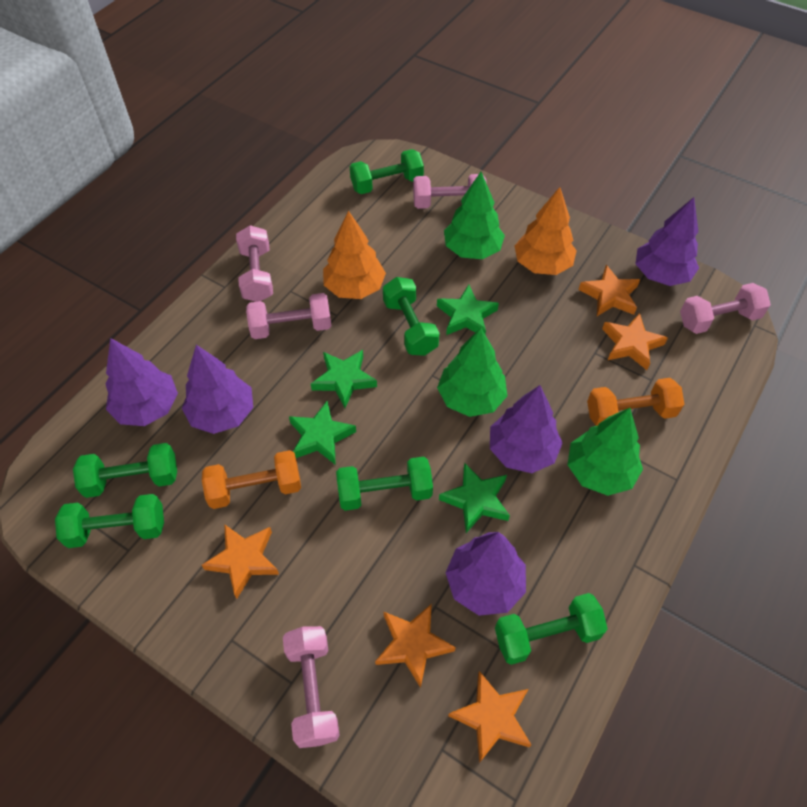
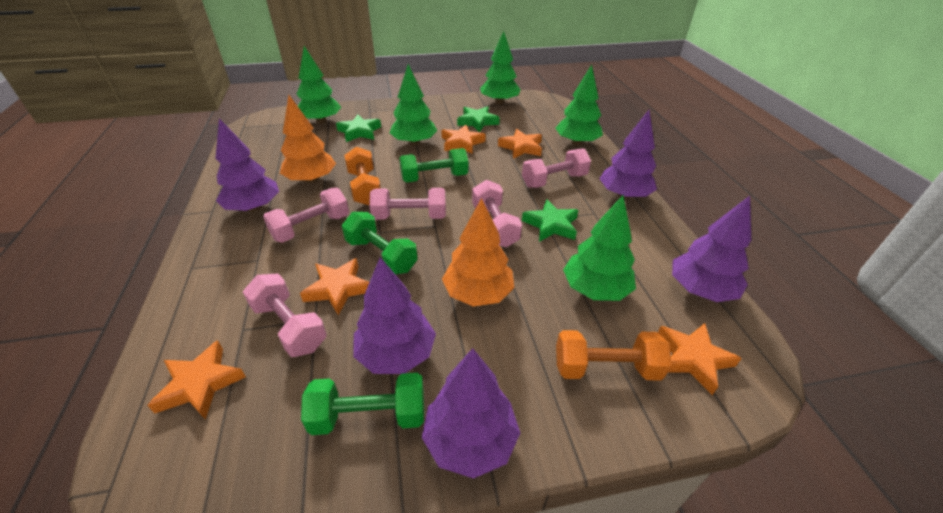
green dumbbell: [55,494,164,548] [73,443,177,498] [336,457,433,511] [350,149,424,194] [383,277,440,356] [495,593,608,665] = 6 -> [301,373,424,435] [342,212,417,274] [399,148,468,182] = 3
green star: [289,401,356,465] [311,350,377,408] [437,285,499,335] [439,462,510,533] = 4 -> [336,114,381,142] [457,106,500,132] [522,199,578,242] = 3
green tree: [437,328,507,417] [444,172,505,259] [568,408,643,496] = 3 -> [297,46,342,124] [389,64,438,146] [480,31,521,104] [555,65,603,146] [563,195,636,301] = 5

